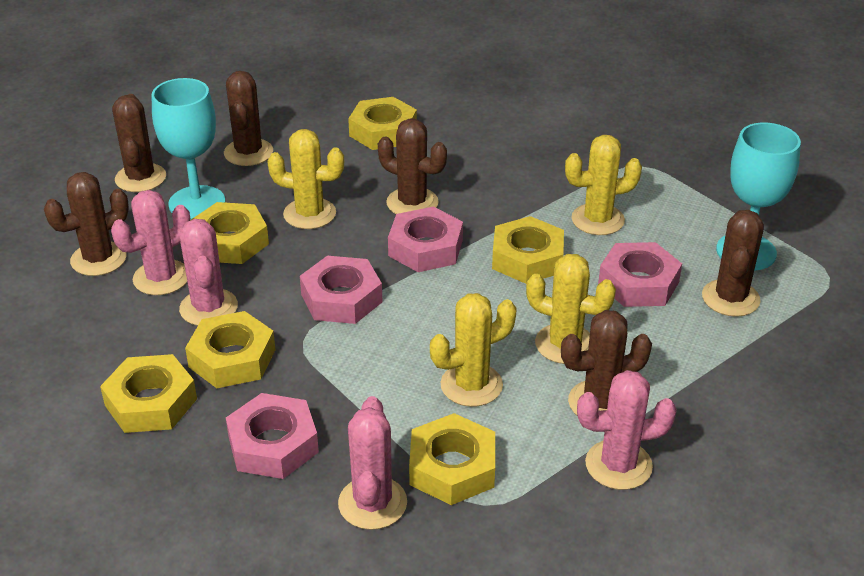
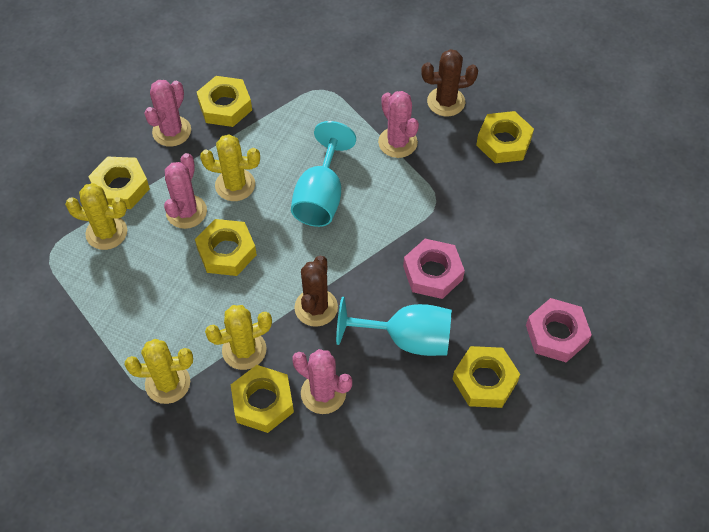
brown cactus: [44,172,129,276] [112,94,166,192] [224,71,273,166] [378,118,447,214] [561,310,652,415] [702,210,764,317] = 6 -> [294,256,338,327] [421,49,478,116] = 2
pink nut: [226,393,319,479] [300,256,383,324] [388,207,463,272] [598,242,682,307] = 4 -> [403,239,465,299] [526,298,592,362] = 2

